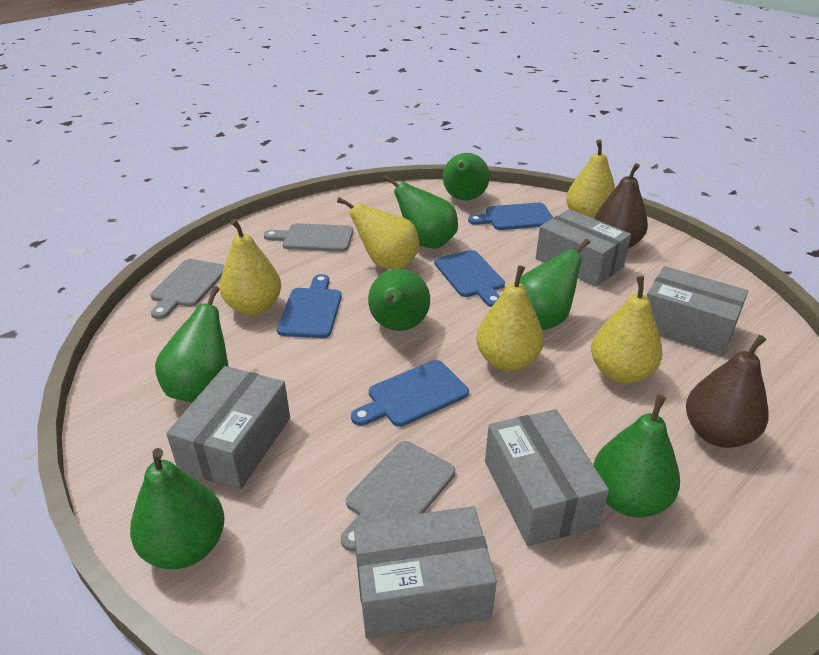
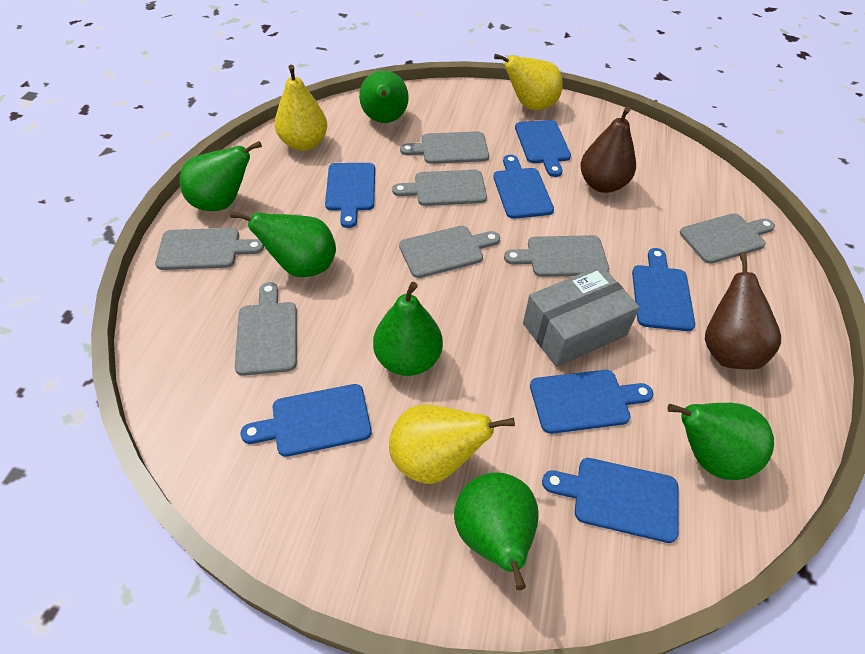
blue cutting board: [277,274,342,338] [351,360,469,427] [434,250,505,307] [468,203,553,230] = 4 -> [240,384,372,457] [325,163,375,228] [493,155,554,219] [515,120,571,177] [530,370,653,434] [542,458,679,543] [632,248,695,331] = 7
green pear: [130,448,225,569] [155,286,228,402] [368,269,430,331] [383,175,458,249] [443,153,490,201] [519,238,590,330] [593,394,680,517] = 7 -> [180,141,262,211] [230,211,336,277] [359,71,409,123] [373,282,443,376] [454,472,539,590] [667,403,774,480] = 6
grey box: [166,366,290,490] [354,506,497,638] [485,409,609,546] [536,209,631,287] [647,266,748,356] = 5 -> [523,266,640,367] = 1
grey cutting board: [150,259,225,319] [264,223,353,252] [341,441,455,552] = 3 -> [155,228,264,270] [235,282,297,376] [392,170,487,206] [399,226,500,278] [400,131,489,164] [504,235,609,277] [680,213,775,264] = 7
yellow pear: [220,219,281,315] [337,197,419,269] [476,265,544,371] [566,139,615,219] [591,276,663,383] = 5 -> [275,65,327,151] [389,404,515,484] [494,54,563,110] = 3

